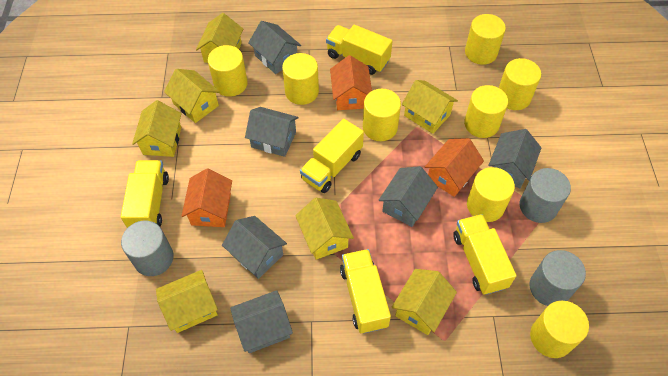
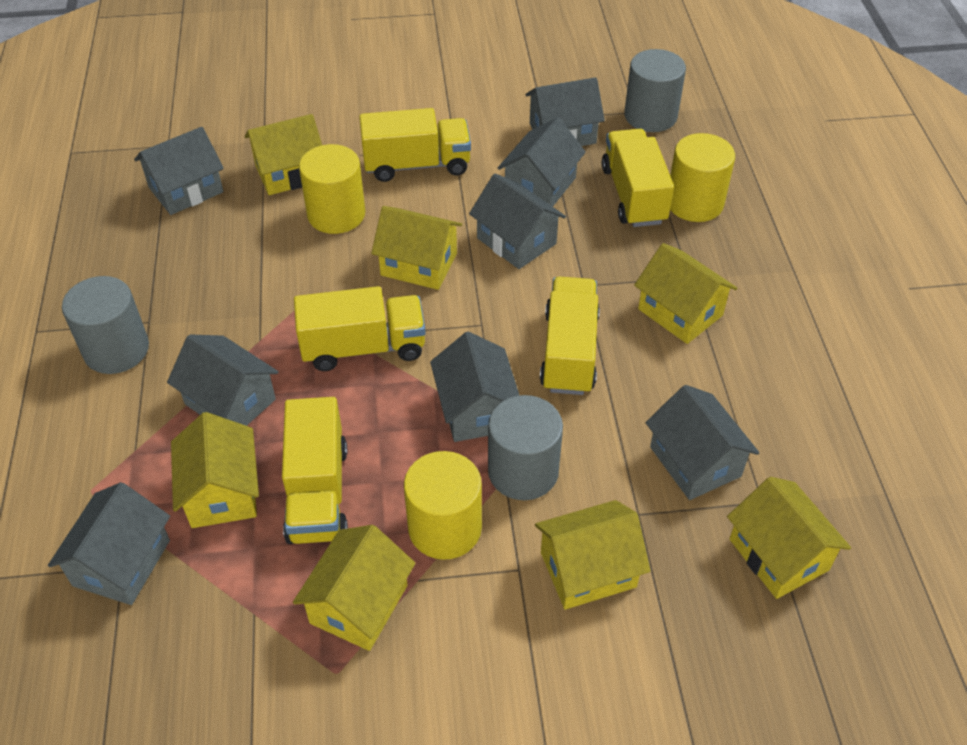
grey house: [222,216,287,279] [230,290,293,353] [245,107,299,157] [248,21,301,74] [379,166,438,227] [488,129,541,188] = 6 -> [48,482,170,605] [134,127,224,215] [167,335,279,426] [430,332,520,442] [469,174,566,269] [498,117,586,207] [526,77,605,146] [646,385,759,500] = 8
orange house: [182,169,232,227] [330,55,372,110] [425,138,484,197] = 3 -> none = 0
yellow cylinder: [208,45,248,97] [282,53,319,105] [363,89,401,141] [464,85,508,138] [465,14,506,65] [467,167,515,222] [499,58,541,110] [530,301,589,358] = 8 -> [299,144,365,234] [404,451,482,560] [670,133,735,222] = 3

